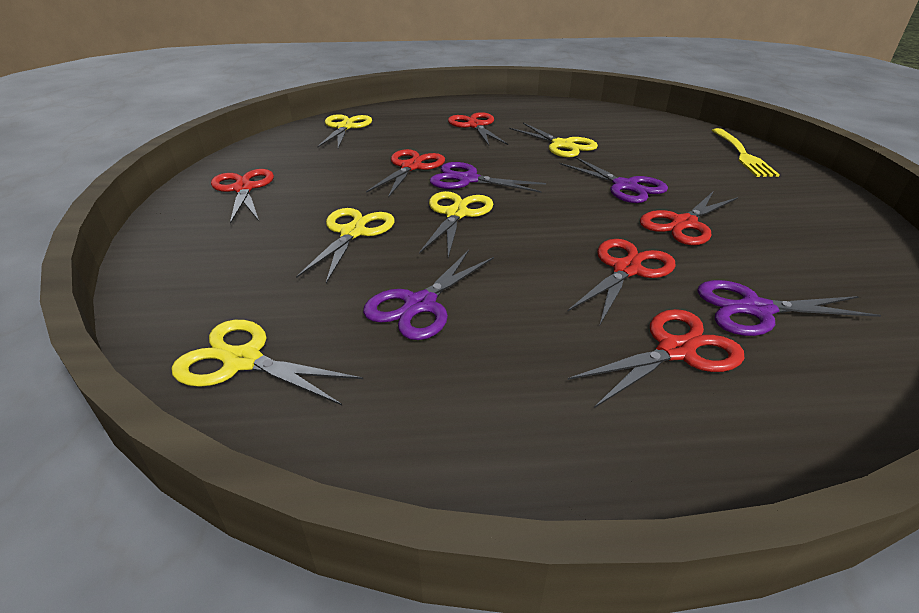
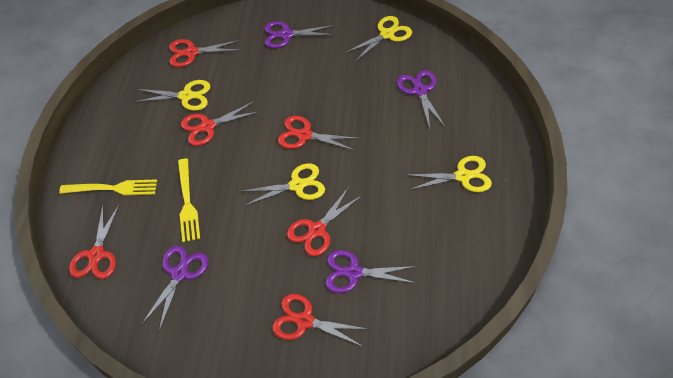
yellow fork: [712,128,780,177] = 1 -> [59,179,157,196] [178,159,200,242] = 2
yellow scissors: [171,320,363,405] [296,208,394,283] [317,114,372,149] [419,191,493,258] [509,123,598,158] = 5 -> [134,80,210,111] [240,163,325,206] [345,16,412,61] [407,156,492,192] = 4

